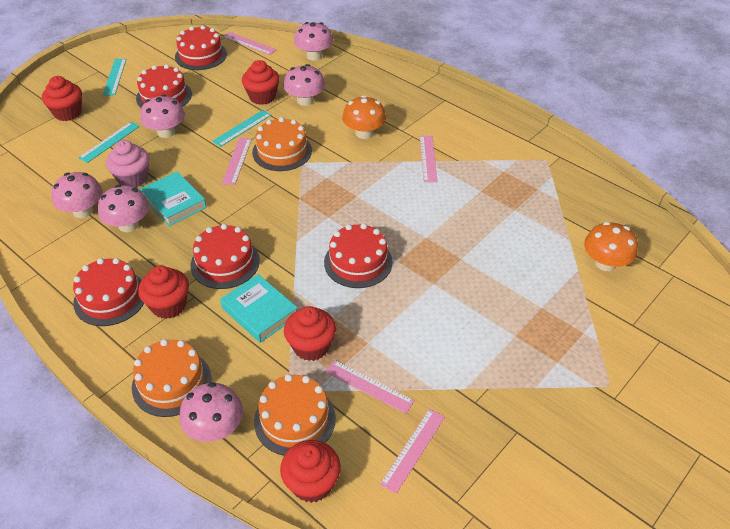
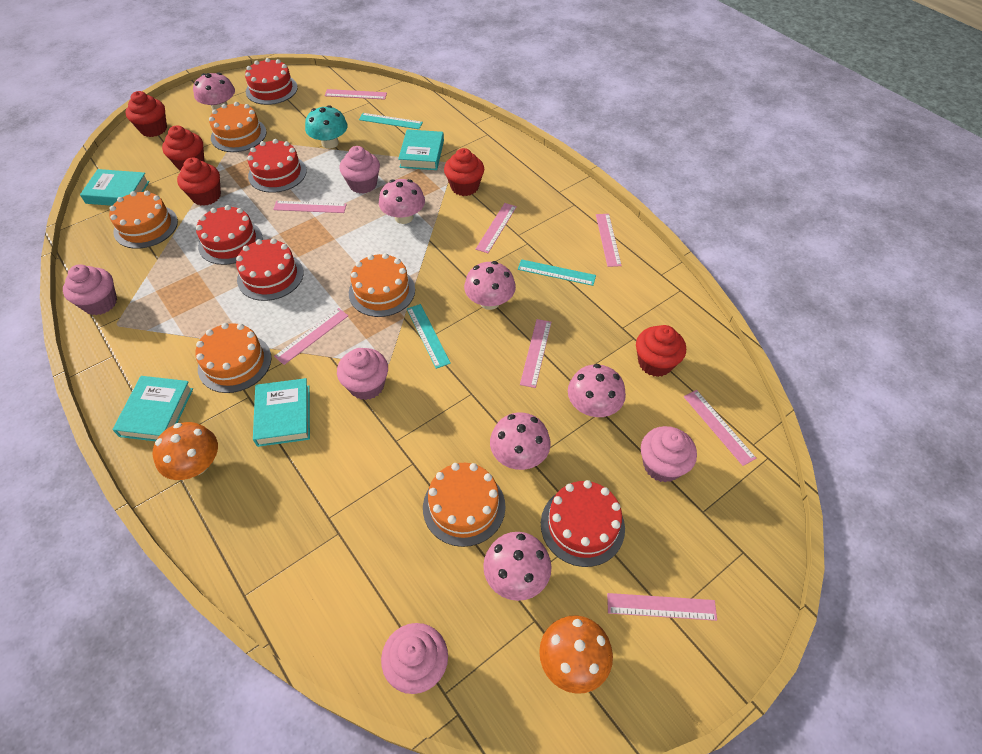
orange cake: [132,339,211,417] [252,117,312,171] [254,374,336,456] = 3 -> [109,191,178,249] [195,323,272,393] [209,102,267,152] [349,253,415,317] [423,463,506,547] = 5
pink cupcake: [106,140,149,187] = 1 -> [63,264,117,315] [337,348,388,400] [339,146,380,194] [381,623,448,694] [641,426,697,483] = 5
pink ruler: [222,138,252,185] [223,32,277,55] [326,360,415,414] [380,409,445,494] [420,136,438,182] = 5 -> [273,201,347,213] [274,308,348,365] [325,89,387,100] [476,203,517,253] [520,319,551,388] [596,214,622,267] [607,593,717,621] [684,390,756,466] = 8
turquoise book: [140,171,207,226] [220,274,297,343] = 2 -> [80,169,150,206] [112,376,193,441] [253,378,310,447] [398,129,444,170] = 4
turquoise mushroom: none = 0 -> [305,105,348,149] = 1

